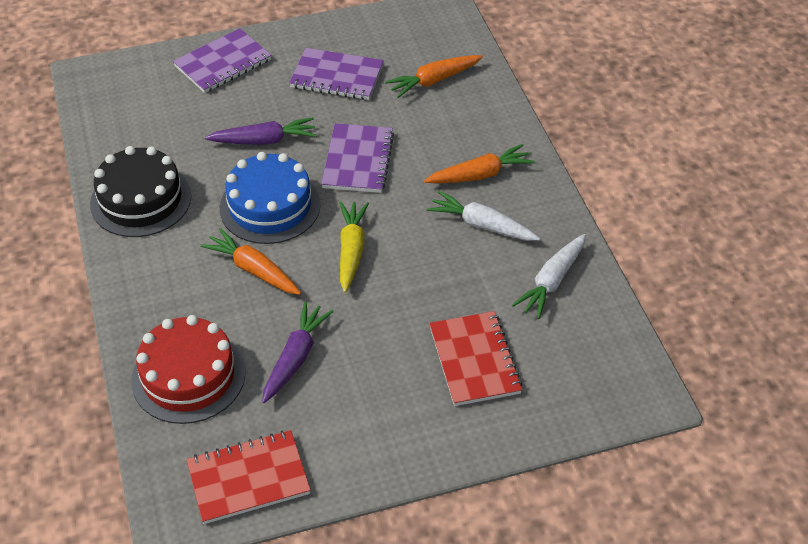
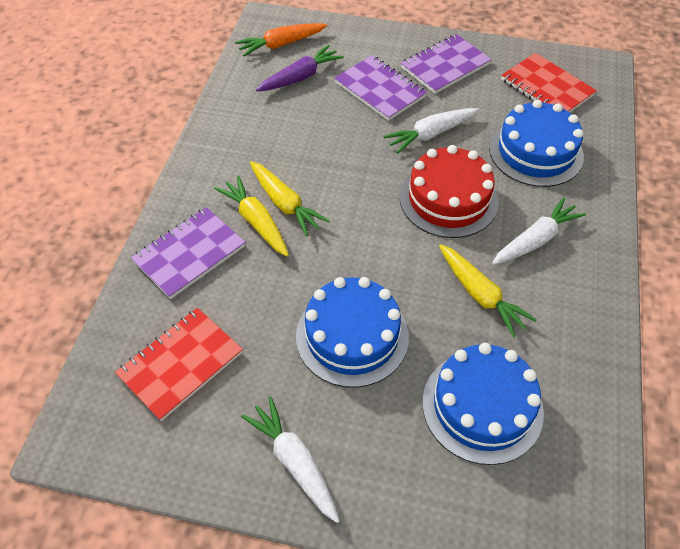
black cake: [90,146,191,237] = 1 -> none = 0
blue cake: [220,152,321,244] = 1 -> [296,277,409,388] [423,343,544,465] [489,100,584,187] = 3
orange carrot: [200,228,301,295] [385,55,483,98] [424,144,535,184] = 3 -> [235,23,327,57] = 1
purple carrot: [205,117,317,145] [262,302,334,403] = 2 -> [256,45,344,92] = 1
white carrot: [427,191,540,241] [512,234,586,319] = 2 -> [241,396,340,523] [383,108,479,154] [492,197,586,265] = 3
yellow carrot: [339,202,369,293] = 1 -> [214,176,289,257] [250,161,330,236] [439,244,537,338] = 3

